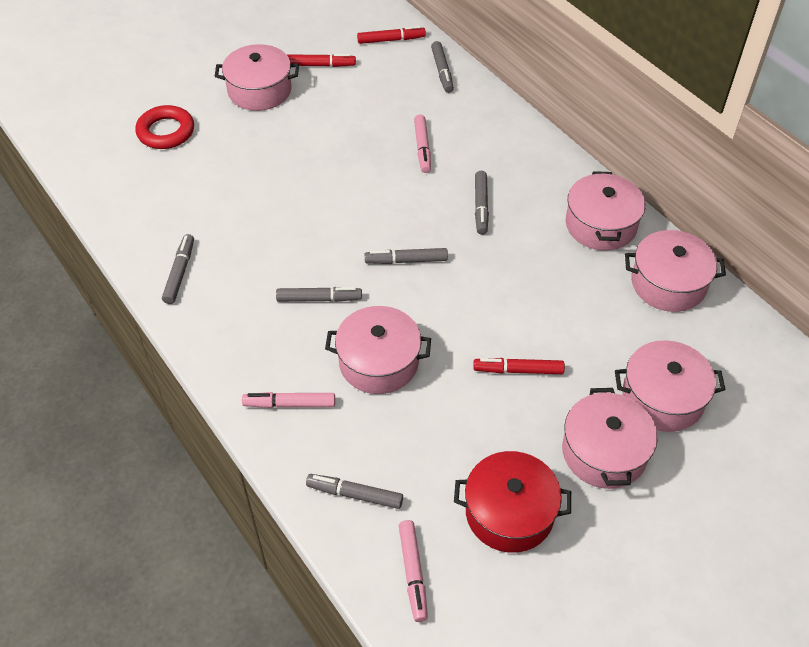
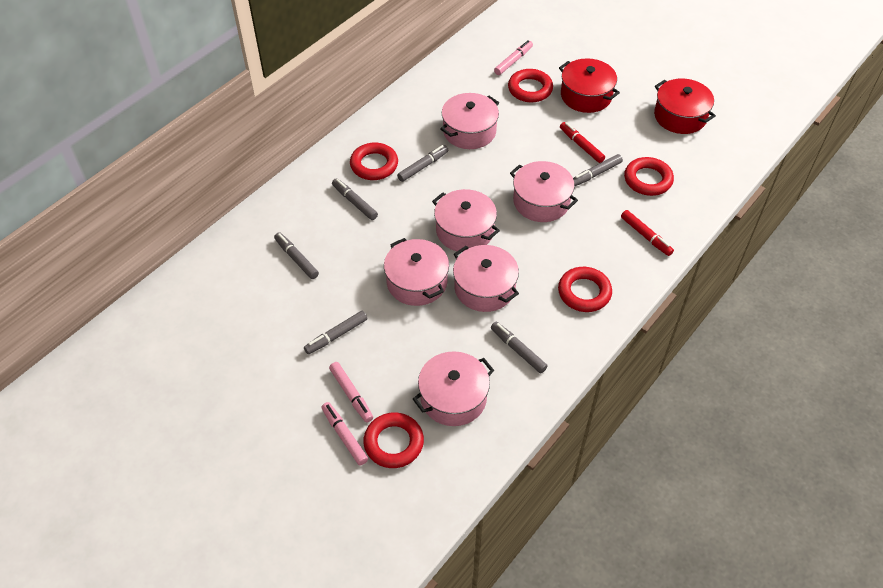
red marker: [287,54,356,67] [357,26,426,44] [473,358,565,374] = 3 -> [560,122,605,163] [621,210,674,256] = 2
red pot: [454,451,571,553] = 1 -> [559,58,620,113] [654,79,716,134] = 2
red ring: [135,105,194,149] = 1 -> [350,143,398,180] [363,412,424,468] [508,69,553,102] [558,267,612,312] [624,157,674,196] = 5

